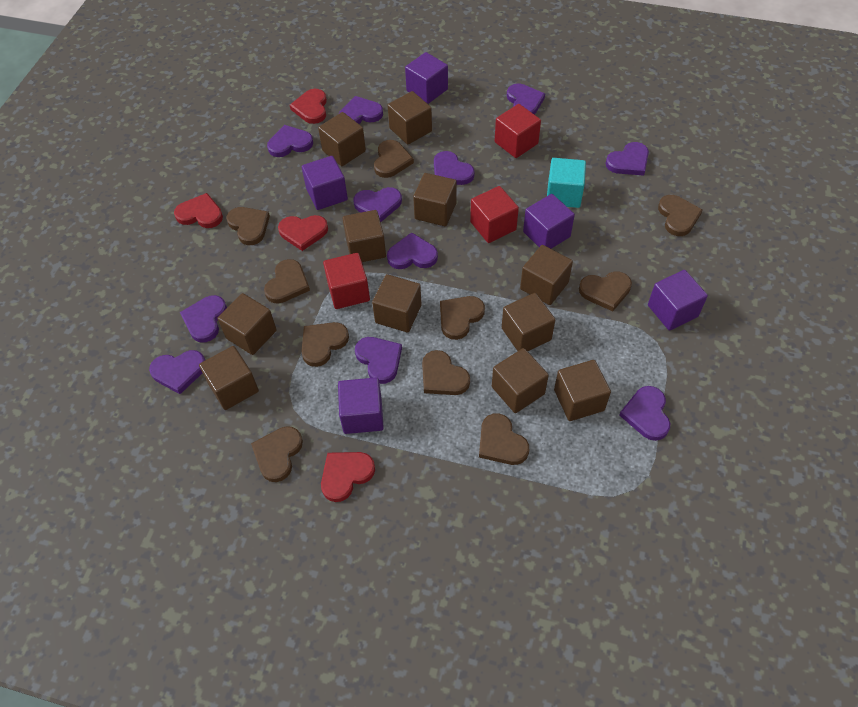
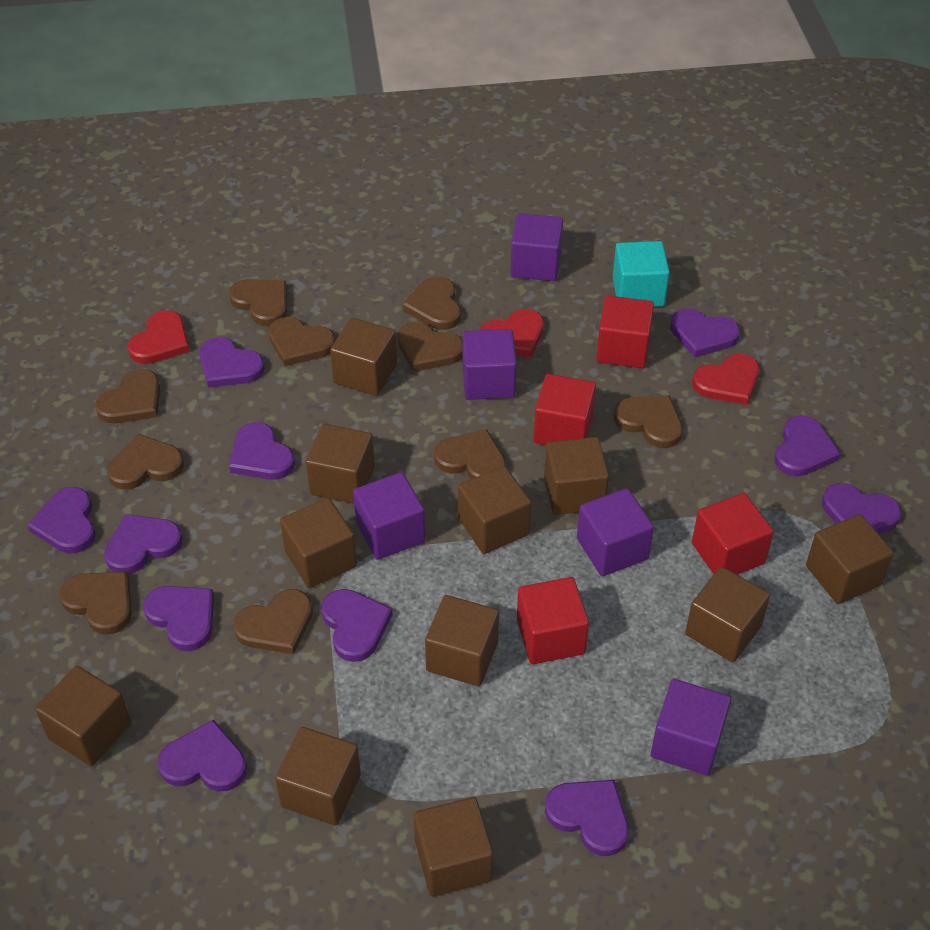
red cube: [323,253,370,309] [470,186,519,243] [495,104,541,158] = 3 -> [517,577,589,664] [534,374,596,445] [596,295,654,368] [692,493,774,575] = 4
red heart: [174,193,223,228] [278,215,328,251] [290,89,327,124] [321,452,375,502] = 4 -> [128,310,190,364] [479,309,544,358] [692,354,760,405] = 3

